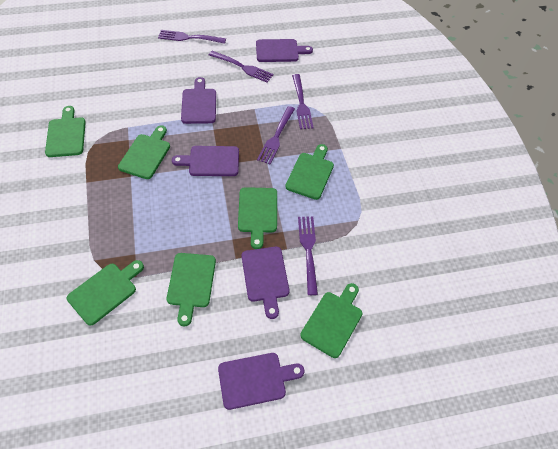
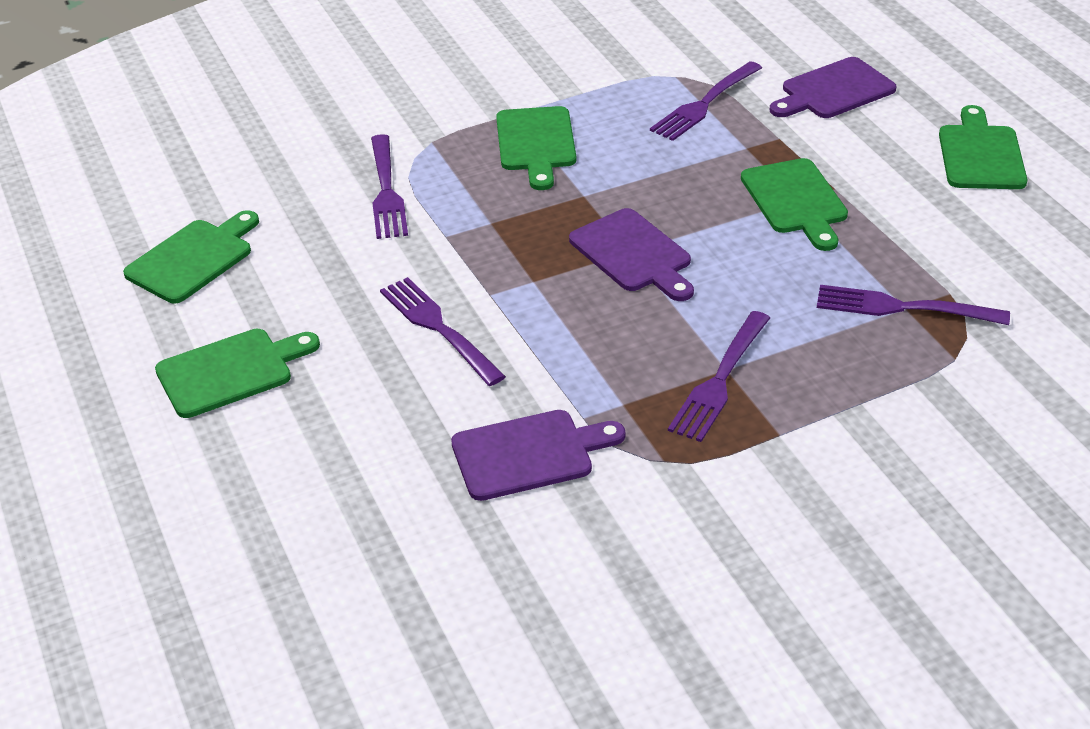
green cutting board: [45,106,86,157] [67,260,144,326] [118,125,170,179] [167,253,216,326] [238,187,277,249] [285,144,334,200] [300,283,362,358] = 7 -> [123,210,259,303] [155,329,320,418] [496,106,576,190] [741,158,848,251] [939,105,1027,189] = 5
purple cutting board: [172,146,239,176] [181,77,216,124] [218,353,304,410] [242,247,290,319] [256,39,313,62] = 5 -> [451,410,626,501] [569,208,694,301] [770,57,897,118] = 3

